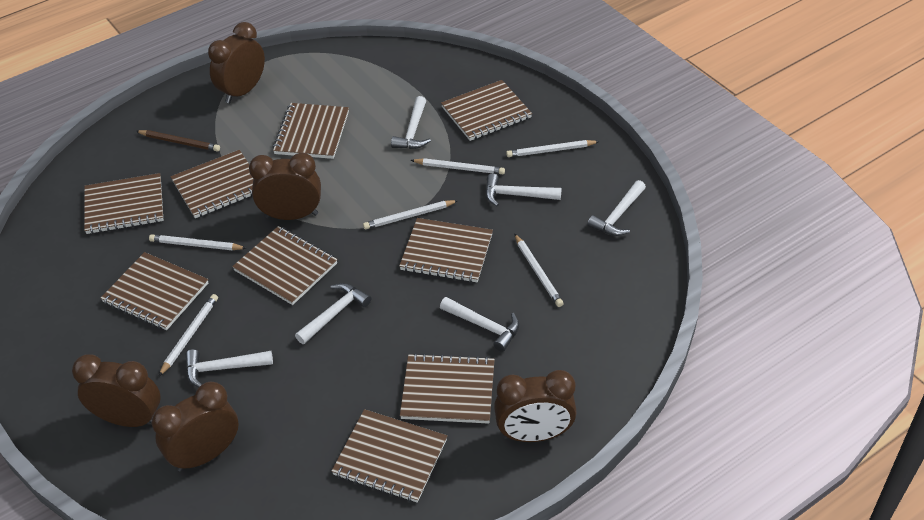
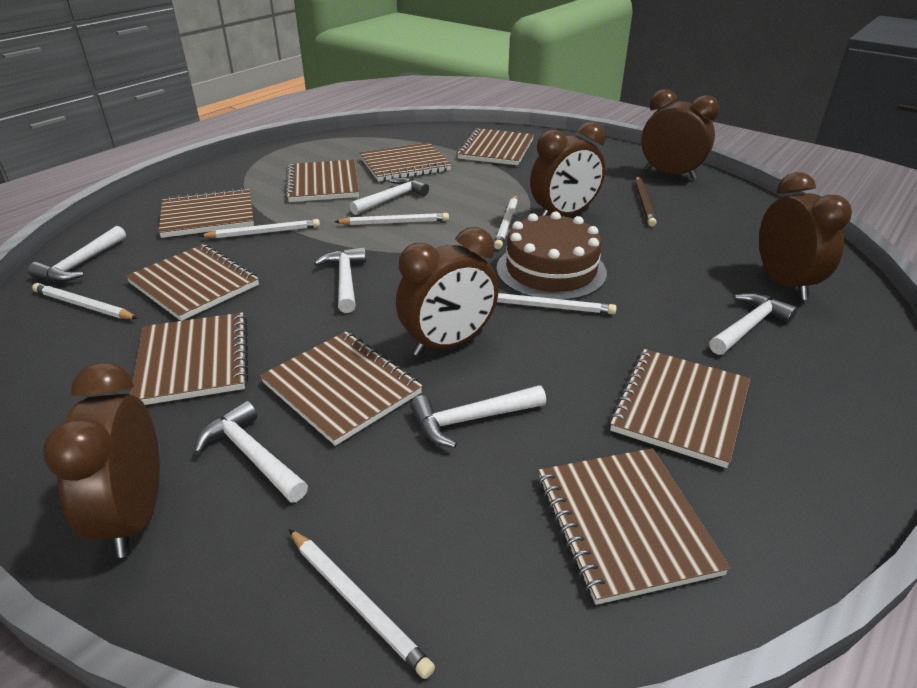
brown cake: none = 0 -> [497,212,607,300] = 1

